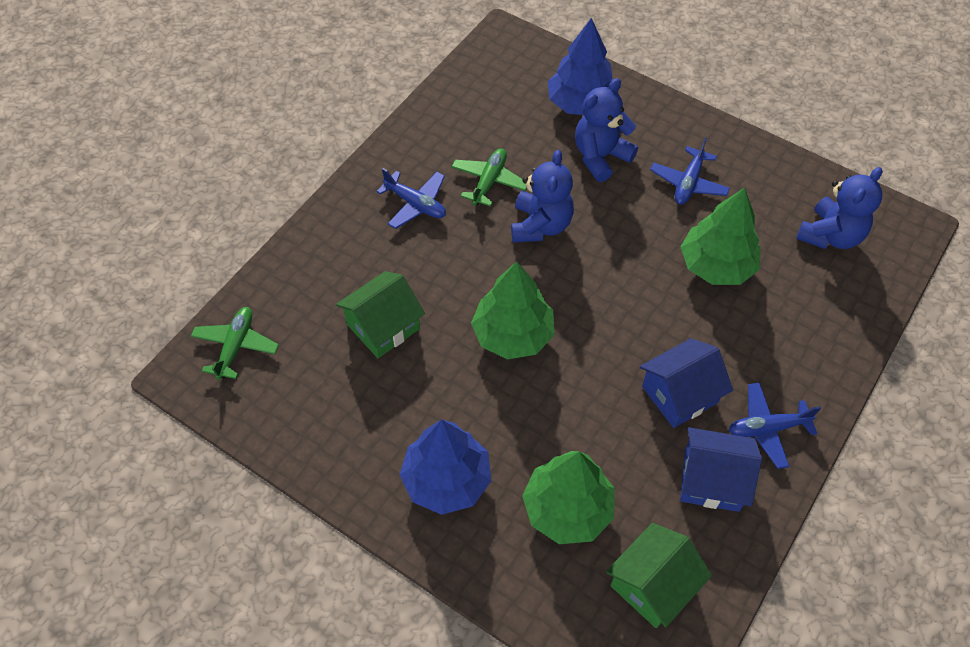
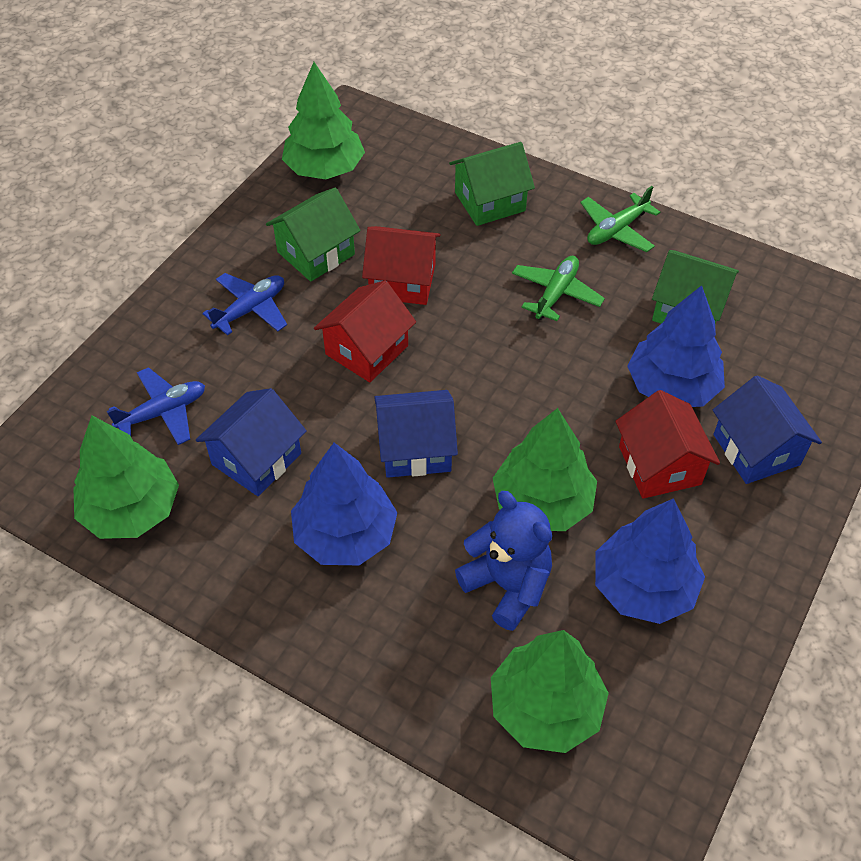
blue house: [640,338,733,428] [680,427,762,512] = 2 -> [196,388,307,496] [374,390,458,478] [713,375,822,484] = 3
blue plane: [376,168,446,229] [650,138,730,205] [729,382,821,469] = 3 -> [107,367,205,445] [202,273,287,335] = 2
blue teddy bear: [511,150,574,243] [575,78,638,182] [796,167,883,249] = 3 -> [455,491,552,631] = 1
blue tree: [399,420,491,515] [548,18,619,115] = 2 -> [291,443,398,565] [595,498,705,624] [627,285,725,407] = 3
green house: [336,271,425,358] [606,523,712,628] = 2 -> [266,188,361,282] [449,142,535,226] [652,250,739,324] = 3
green tree: [471,261,555,360] [522,451,615,544] [681,188,761,285] = 3 -> [73,416,179,539] [282,62,365,179] [491,630,609,753] [493,408,597,531] = 4
red house: none = 0 -> [314,281,416,382] [362,226,441,305] [615,390,720,499] = 3

